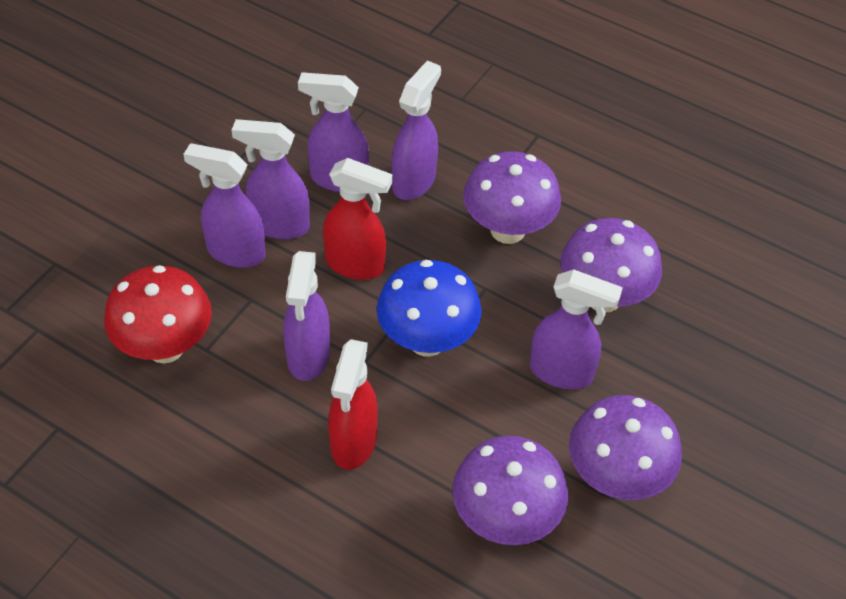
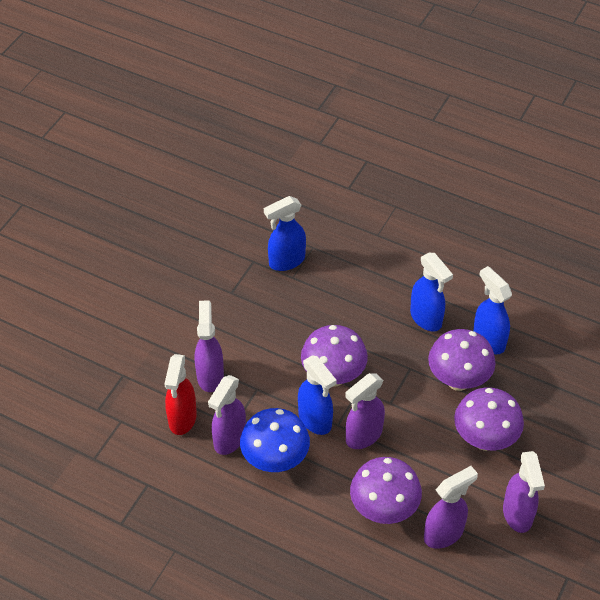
blue spray bottle: none = 0 -> [264,196,306,271] [298,355,337,435] [410,253,453,332] [473,266,512,354] = 4
purple spray bottle: [183,143,266,268] [232,119,310,239] [283,251,330,381] [298,72,369,192] [392,60,441,200] [530,270,623,389] = 6 -> [195,300,224,392] [208,375,246,455] [345,373,385,449] [424,466,478,549] [503,451,545,533] = 5
red mushroom: [104,265,212,363] = 1 -> none = 0
red spray bottle: [323,158,393,280] [328,339,378,470] = 2 -> [165,354,197,435] = 1

